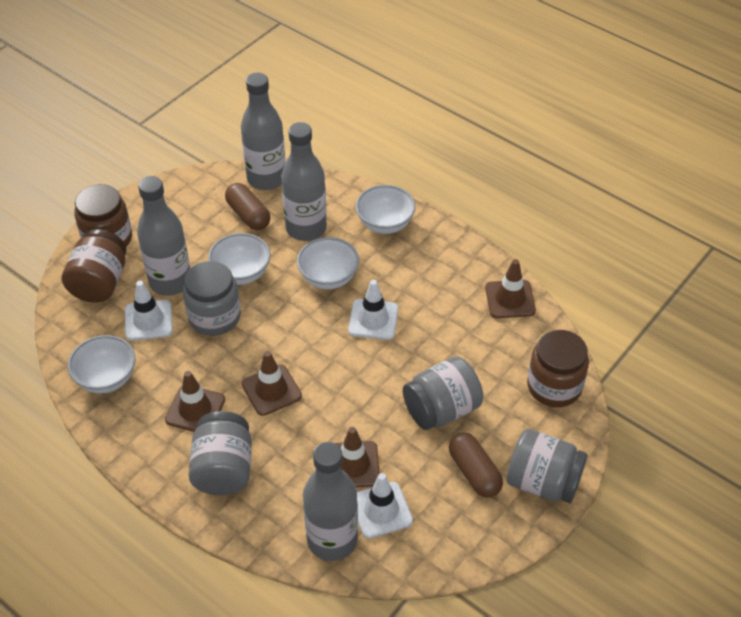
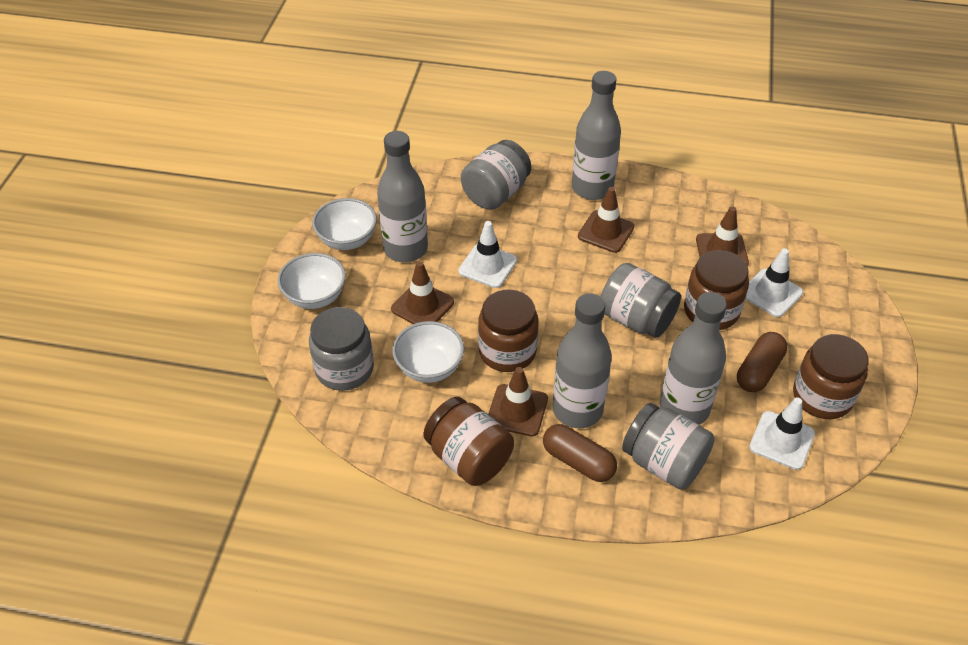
brown jar: [62,229,126,303] [74,184,132,247] [527,330,589,407] = 3 -> [424,397,514,486] [478,289,539,372] [684,250,749,330] [793,334,869,419] = 4
white bowl: [68,335,135,393] [208,233,270,285] [297,237,359,289] [356,185,416,234] = 4 -> [278,253,346,309] [312,198,377,250] [392,321,464,383] = 3

